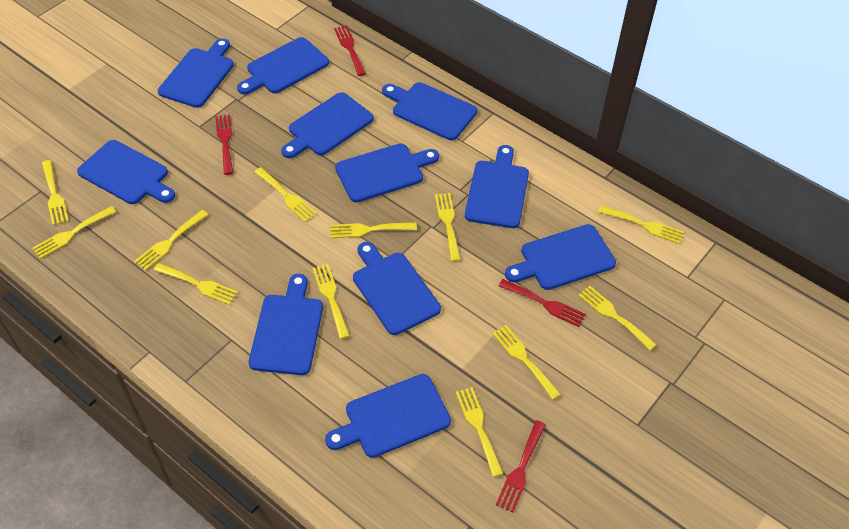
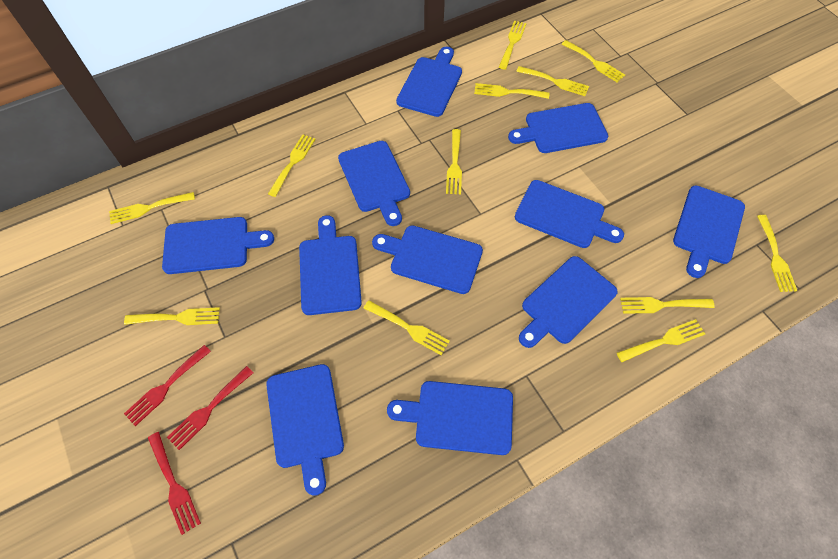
red fork: [215,114,233,175] [334,25,366,76] [496,420,546,513] [499,279,586,327] = 4 -> [124,345,211,426] [148,432,201,535] [167,366,253,450] = 3

